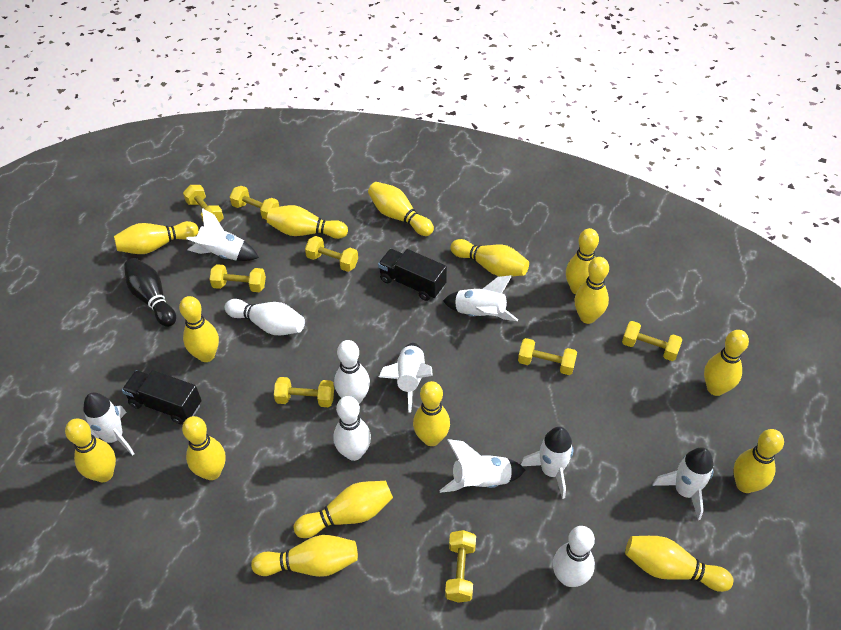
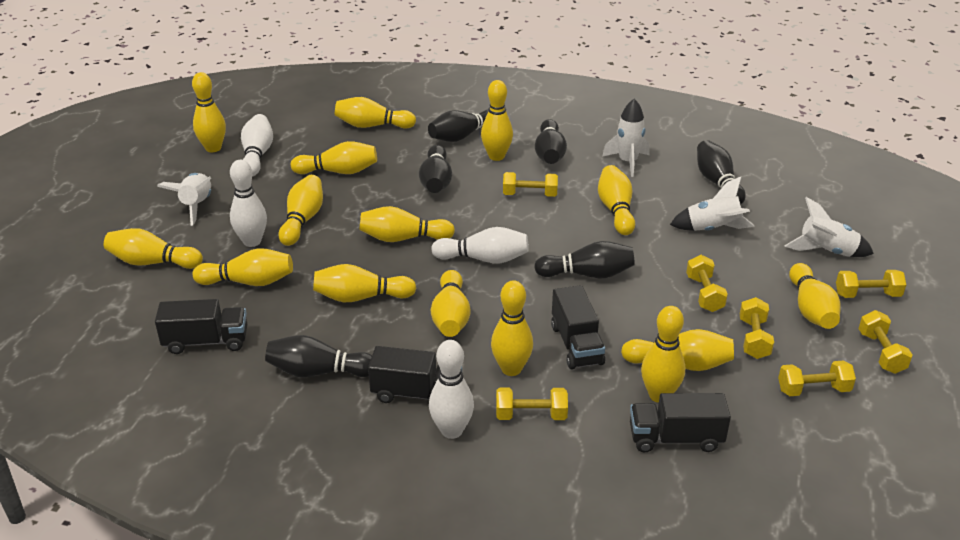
black bowling pin: [124,258,176,327] = 1 -> [265,335,372,377] [419,145,452,193] [428,110,488,142] [534,241,635,278] [535,119,567,164] [697,140,746,204] = 6
black truck: [122,370,202,424] [378,249,447,301] = 2 -> [155,299,247,354] [368,346,462,403] [551,285,605,370] [630,393,731,452] = 4
white rocket: [83,393,135,456] [186,208,259,261] [379,343,433,413] [439,439,525,493] [443,275,518,321] [521,427,573,499] [653,447,713,520] = 7 -> [157,173,211,226] [602,99,649,177] [670,177,755,231] [784,197,874,257] = 4
yellow dumbbell: [183,185,224,223] [210,264,266,292] [230,186,279,220] [274,377,334,407] [305,236,358,272] [445,530,476,603] [518,338,577,375] [622,321,683,361] = 8 -> [496,388,568,420] [503,172,558,197] [686,255,728,312] [740,297,774,359] [778,361,856,396] [836,270,906,298] [859,310,913,374] = 7

